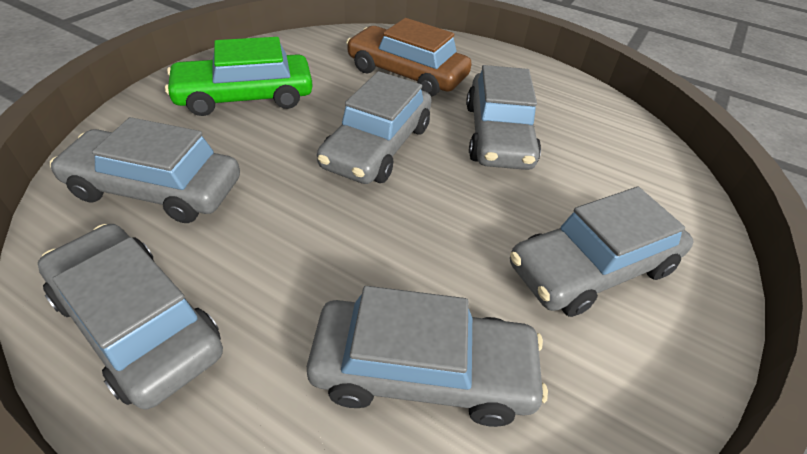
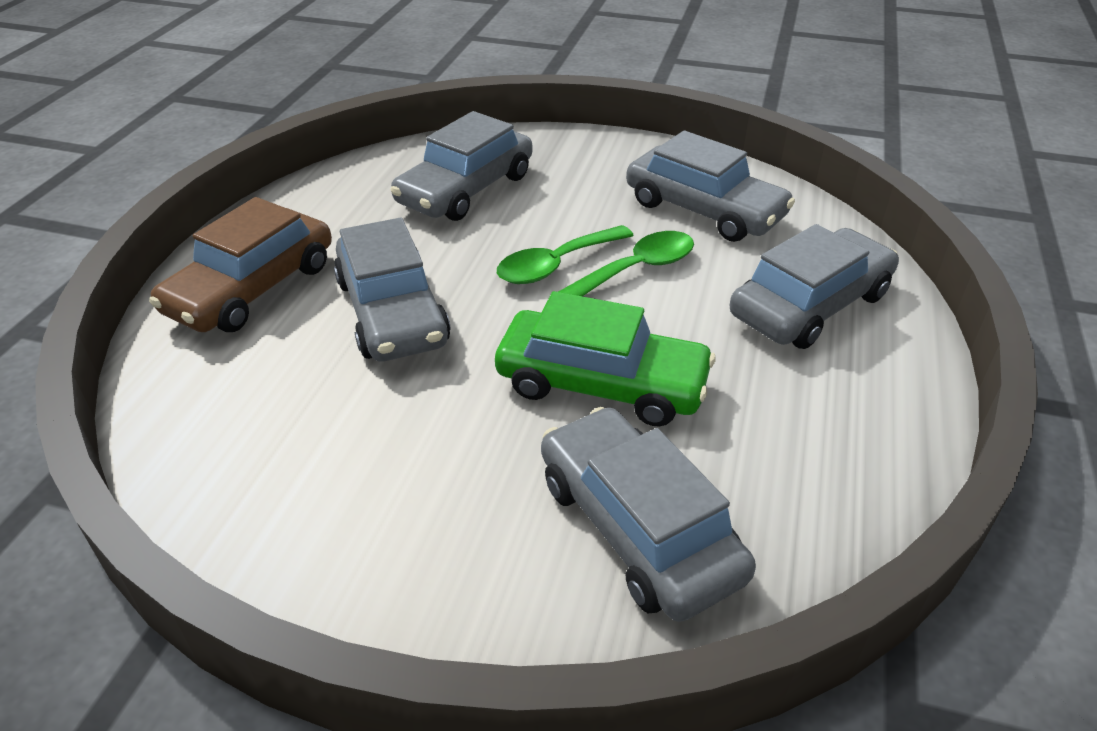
green spoon: none = 0 -> [497,225,634,284] [558,231,694,296] = 2
grey car: [38,224,223,410] [50,117,240,223] [307,286,548,427] [317,71,432,184] [466,65,541,170] [510,187,694,317] = 6 -> [334,218,450,361] [391,111,533,221] [541,407,756,622] [626,131,795,242] [730,224,899,349] = 5

